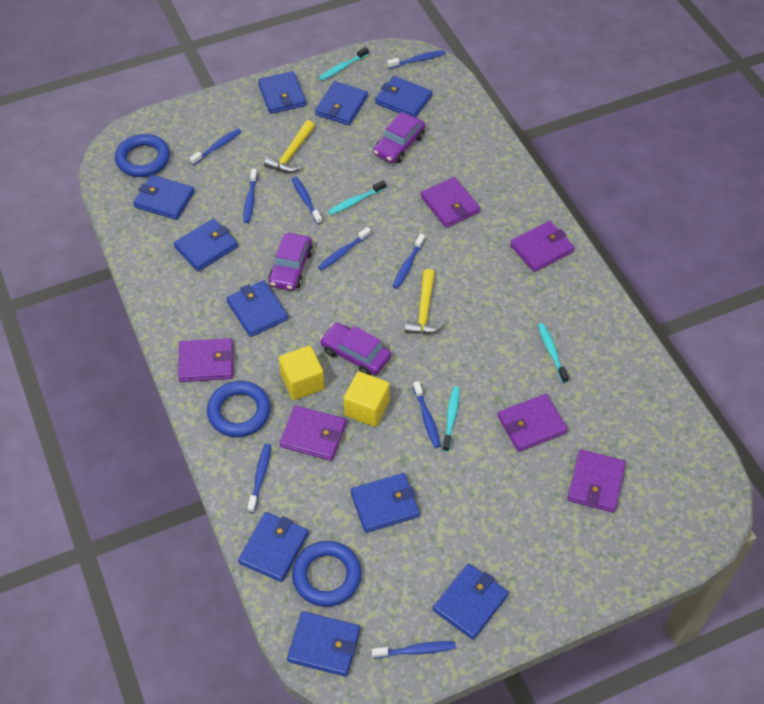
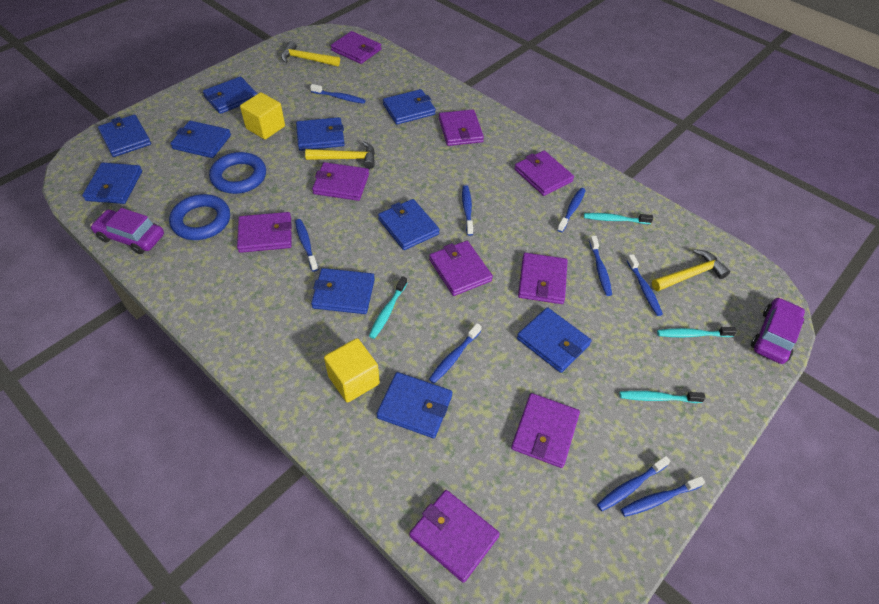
blue ring: [115,134,170,177] [207,381,271,437] [292,541,362,607] = 3 -> [169,194,230,240] [209,152,266,194] = 2
purple car: [268,233,313,291] [320,322,391,375] [373,112,426,163] = 3 -> [90,208,164,254] [751,297,805,364] = 2
purple wallet: [178,338,234,382] [279,405,346,461] [421,177,480,228] [498,394,568,452] [510,221,575,272] [567,449,626,513] = 6 -> [237,212,292,253] [312,162,369,201] [331,31,381,64] [409,490,500,583] [429,241,493,296] [439,110,484,146] [511,393,580,468] [514,151,574,196] [518,253,568,304] = 9
yellow hammer: [264,120,315,173] [404,269,445,334] = 2 -> [281,41,340,66] [305,141,375,169] [652,249,730,291] = 3

